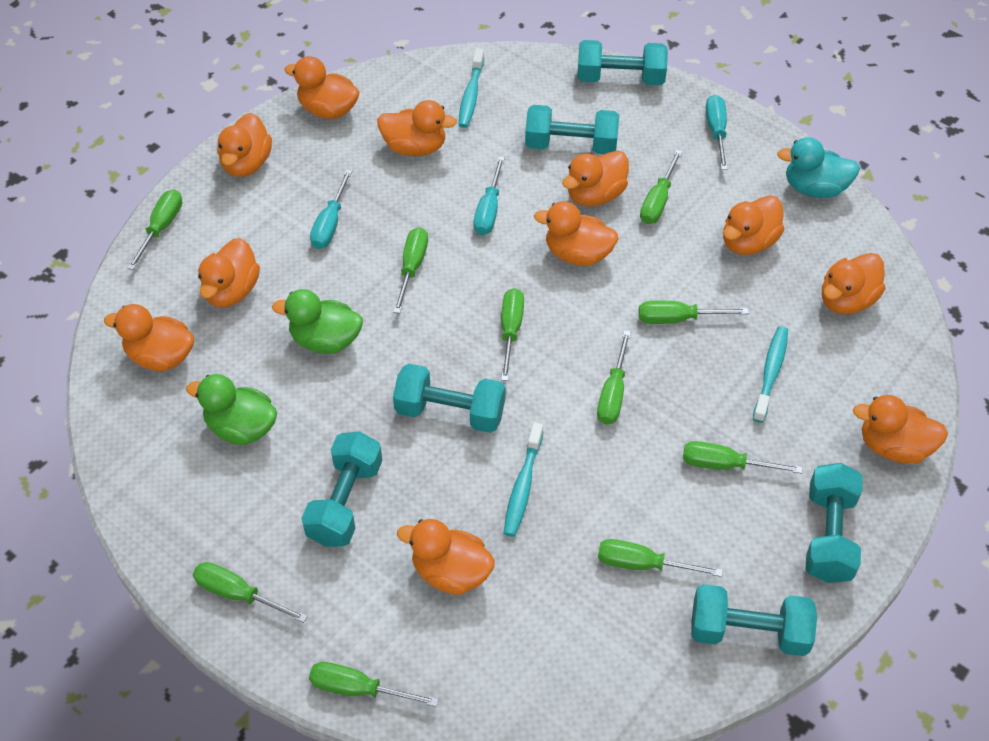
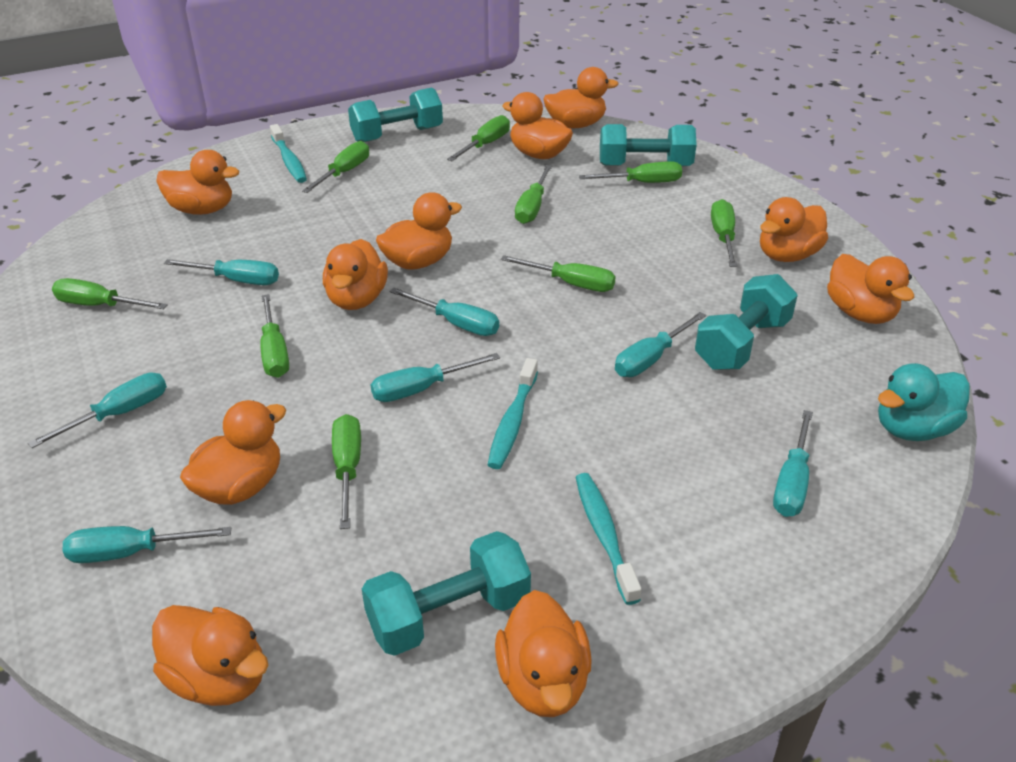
green duck: [186,374,277,445] [272,289,363,354] = 2 -> none = 0
green screwdriver: [127,189,182,270] [193,562,308,623] [309,662,439,707] [393,227,428,314] [501,288,524,381] [597,330,631,425] [598,539,723,577] [639,301,749,324] [640,150,683,224] [683,441,803,474] = 10 -> [52,278,168,309] [260,294,289,378] [302,141,369,193] [332,414,361,529] [447,115,510,161] [501,255,616,292] [515,165,552,224] [579,161,682,183] [711,199,737,267] = 9
orange duck: [104,304,194,371] [198,238,260,307] [217,113,272,177] [284,56,360,119] [377,100,457,156] [397,519,495,595] [534,201,619,266] [562,150,629,207] [723,195,785,255] [822,253,886,314] [853,395,948,464] = 11 -> [152,605,269,706] [156,150,239,215] [180,400,286,505] [323,239,388,310] [376,192,462,270] [495,590,592,717] [502,92,573,159] [543,67,618,128] [760,197,828,262] [827,254,915,324] = 10
turquoise dumbbell: [302,431,382,547] [393,364,506,433] [525,105,619,154] [578,40,668,85] [691,584,817,656] [805,463,863,583] = 6 -> [348,88,443,142] [362,531,531,656] [600,124,697,166] [695,274,798,370] = 4
turquoise screwdriver: [310,169,352,249] [474,156,505,235] [706,95,728,170] = 3 -> [28,373,167,448] [63,526,231,563] [164,259,279,285] [371,353,500,402] [390,288,499,336] [615,312,706,377] [773,410,813,517] = 7

